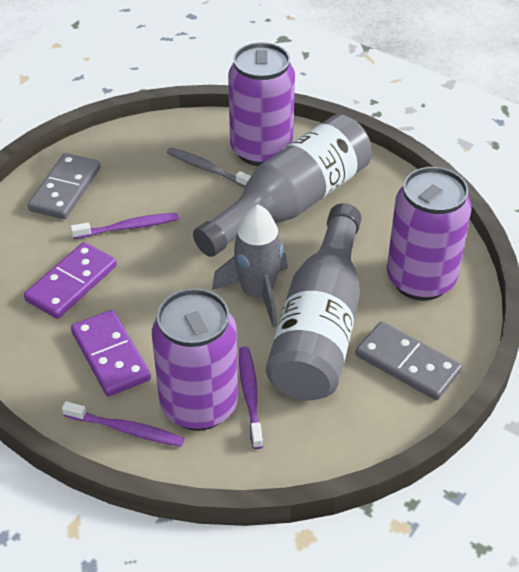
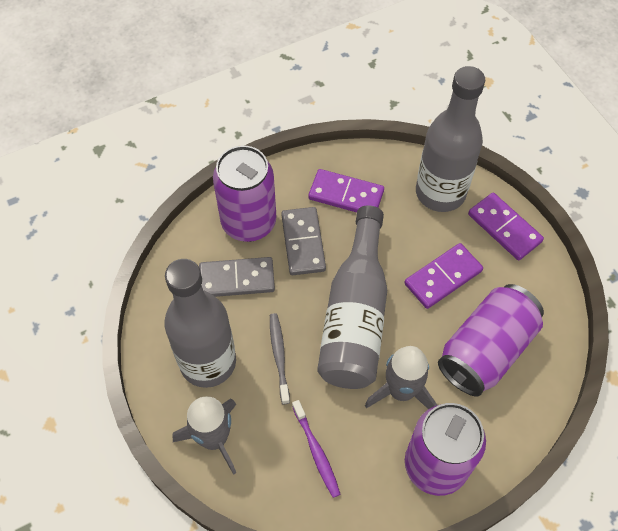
grey bottle: [193,114,372,257] [266,203,362,401] = 2 -> [164,259,236,388] [317,205,387,389] [416,66,485,212] = 3
grey rocket: [212,204,288,327] = 1 -> [173,396,236,475] [365,346,437,409] = 2
purple domino: [24,242,117,319] [71,310,151,397] = 2 -> [308,169,384,212] [404,243,483,309] [468,193,544,260] = 3
purple toothbrush: [62,401,184,447] [71,213,179,239] [239,347,263,449] = 3 -> [292,400,340,498] = 1

